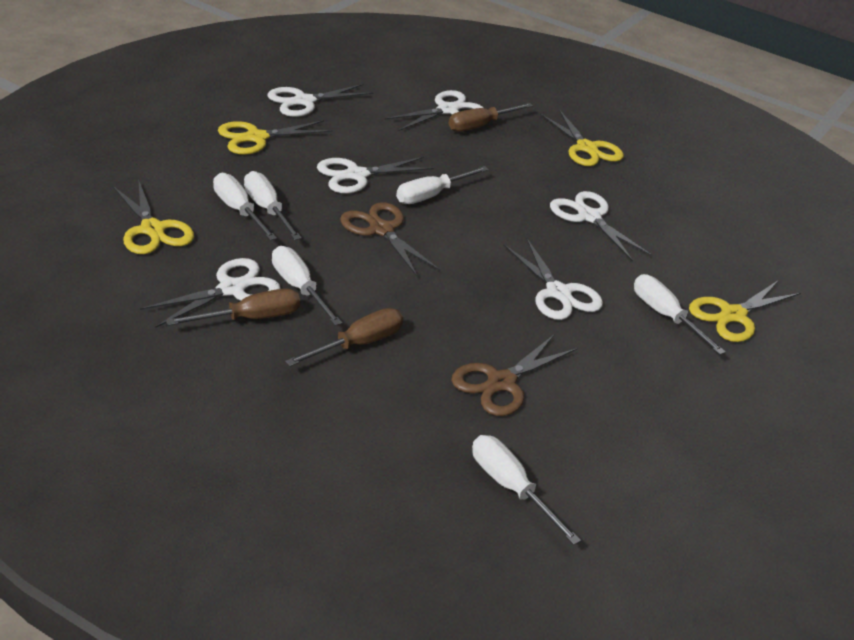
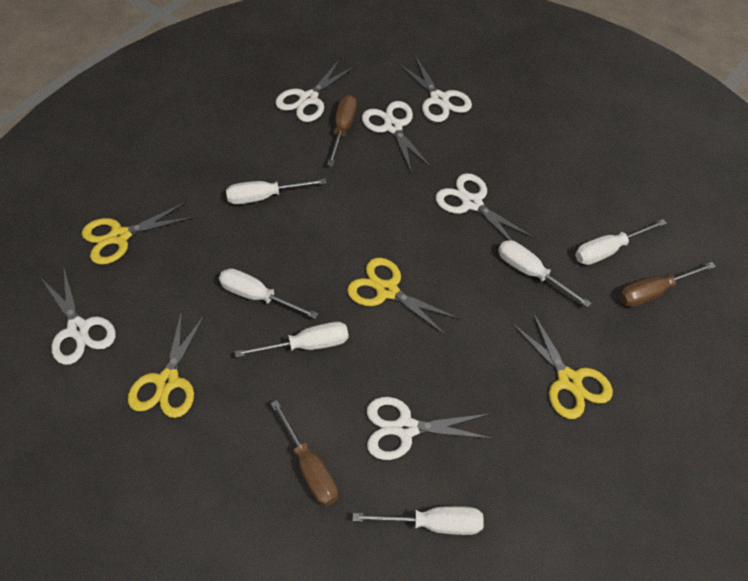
brown scissors: [340,202,441,276] [451,334,578,416] = 2 -> none = 0

